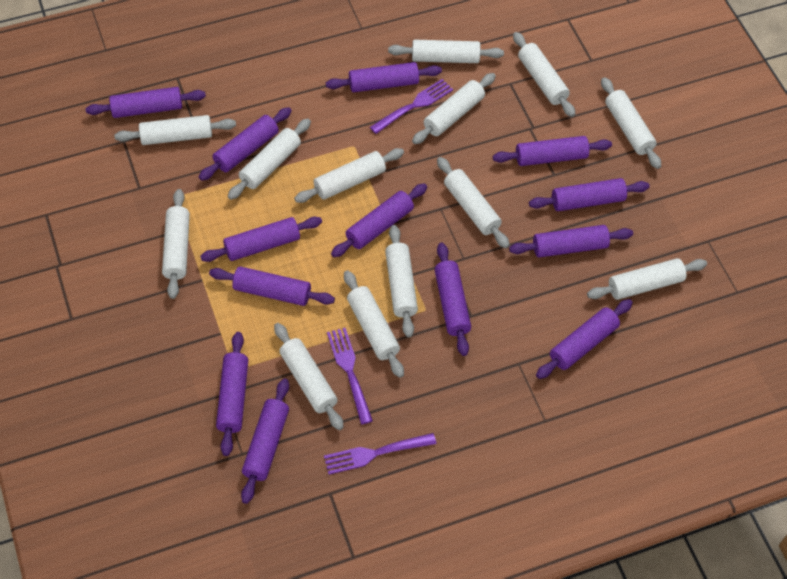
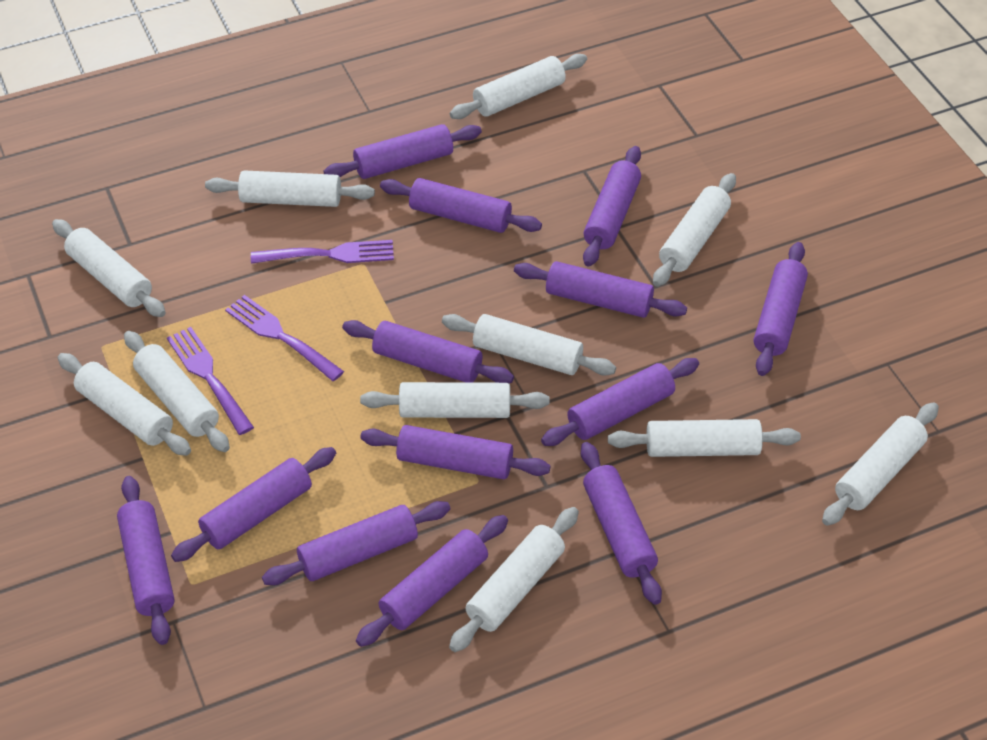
white rolling pin: [114,115,236,145] [162,189,190,299] [228,118,311,200] [274,323,344,430] [294,148,404,203] [344,270,404,378] [385,225,418,337] [388,40,504,63] [412,73,496,144] [437,157,510,248] [513,32,575,117] [587,258,707,300] [601,77,661,169] = 13 -> [52,219,166,317] [58,353,191,456] [124,331,230,452] [205,170,375,207] [360,382,549,418] [442,314,616,376] [449,507,579,652] [450,54,587,119] [608,419,801,457] [653,173,736,287] [822,402,939,526] = 11

